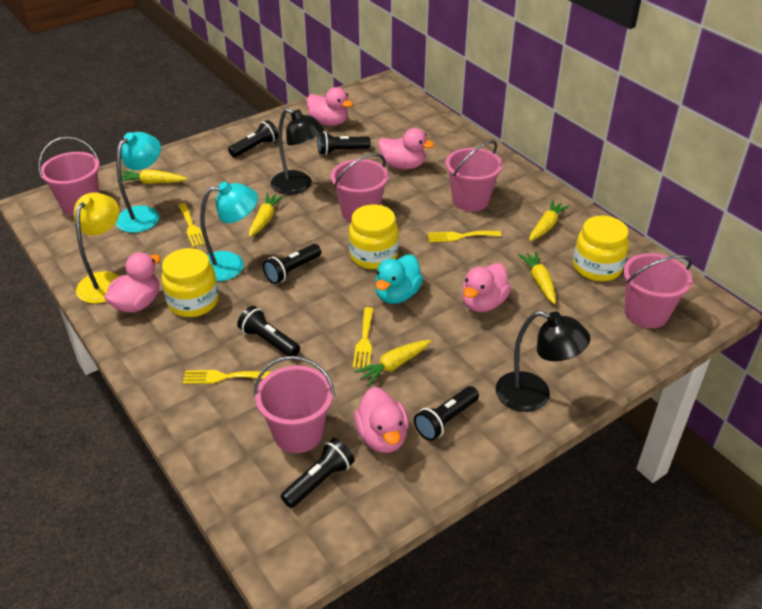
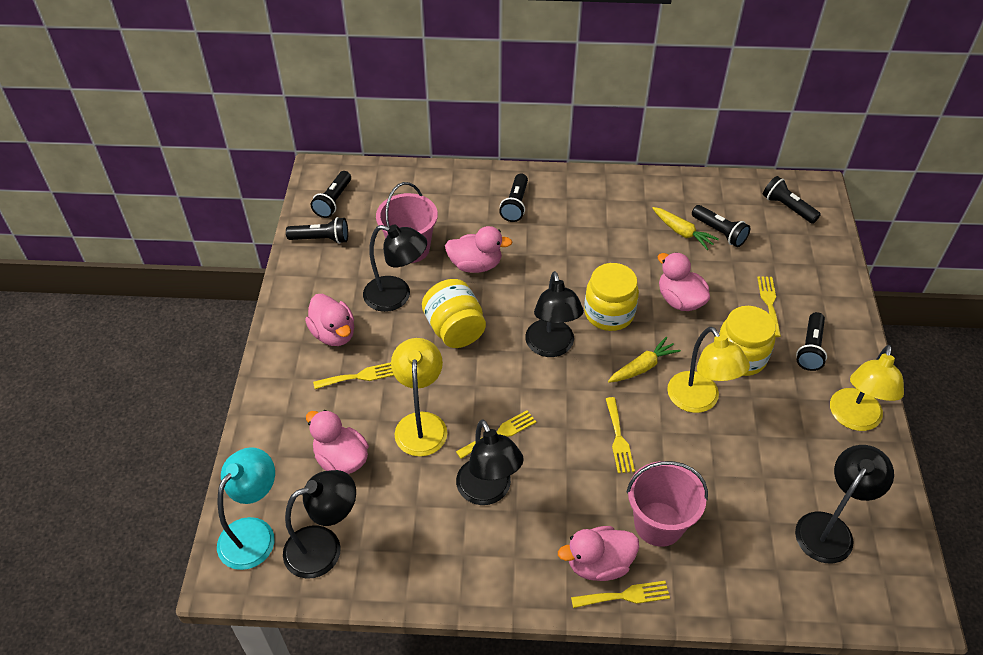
black lamp: [271,108,324,195] [496,311,590,412] = 2 -> [283,470,356,579] [363,224,427,312] [456,419,524,505] [525,271,584,357] [795,445,894,564] = 5
pink bucket: [38,136,100,216] [254,356,335,453] [331,153,389,223] [445,140,503,212] [623,253,693,328] = 5 -> [376,182,438,263] [626,461,708,547] = 2
turquoise duck: [375,254,423,304] = 1 -> none = 0
turquoise lamp: [116,132,161,233] [200,182,258,281] = 2 -> [217,447,275,570] = 1
yellow carrot: [117,170,187,184] [249,193,284,237] [354,340,431,386] [518,251,556,304] [529,200,570,241] = 5 -> [608,337,681,383] [652,207,719,250] = 2
yellow fork: [178,203,205,247] [183,370,271,384] [353,307,374,368] [428,231,501,242] = 4 -> [313,362,394,389] [456,410,536,459] [571,581,670,608] [606,397,635,473] [757,276,781,337] = 5
yellow lamp: [74,192,120,304] = 1 -> [391,338,447,457] [667,327,750,413] [830,345,904,431] = 3

